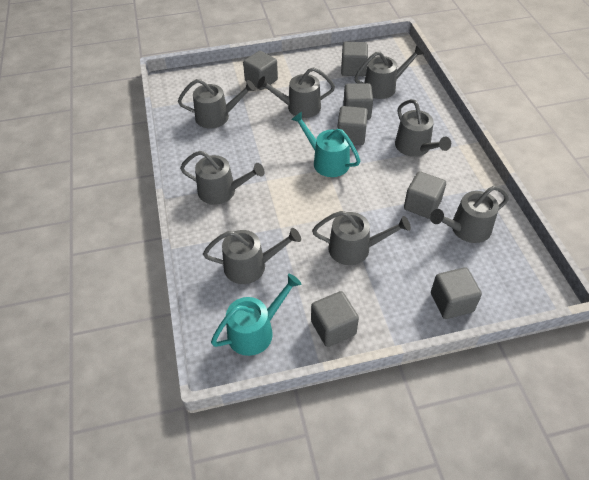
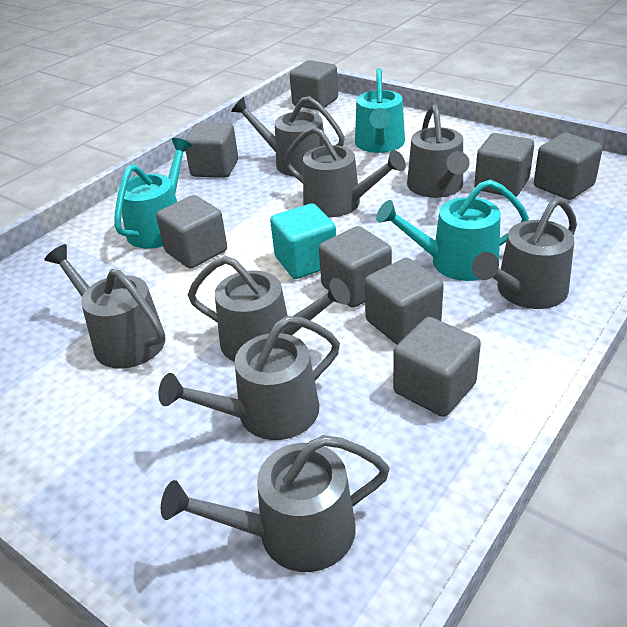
grey cube: [243,51,278,90] [311,291,359,347] [337,106,368,145] [341,42,368,76] [343,83,373,120] [404,171,446,219] [431,267,482,319] = 7 -> [156,195,227,269] [185,123,238,178] [290,60,338,110] [319,226,392,308] [365,258,444,345] [393,317,481,417] [474,133,534,197] [534,133,603,200] = 8
turquoise cube: none = 0 -> [270,203,336,279] = 1
turquoise watering can: [211,274,301,356] [291,112,360,177] = 2 -> [114,138,192,249] [355,68,405,153] [376,179,529,281] = 3

